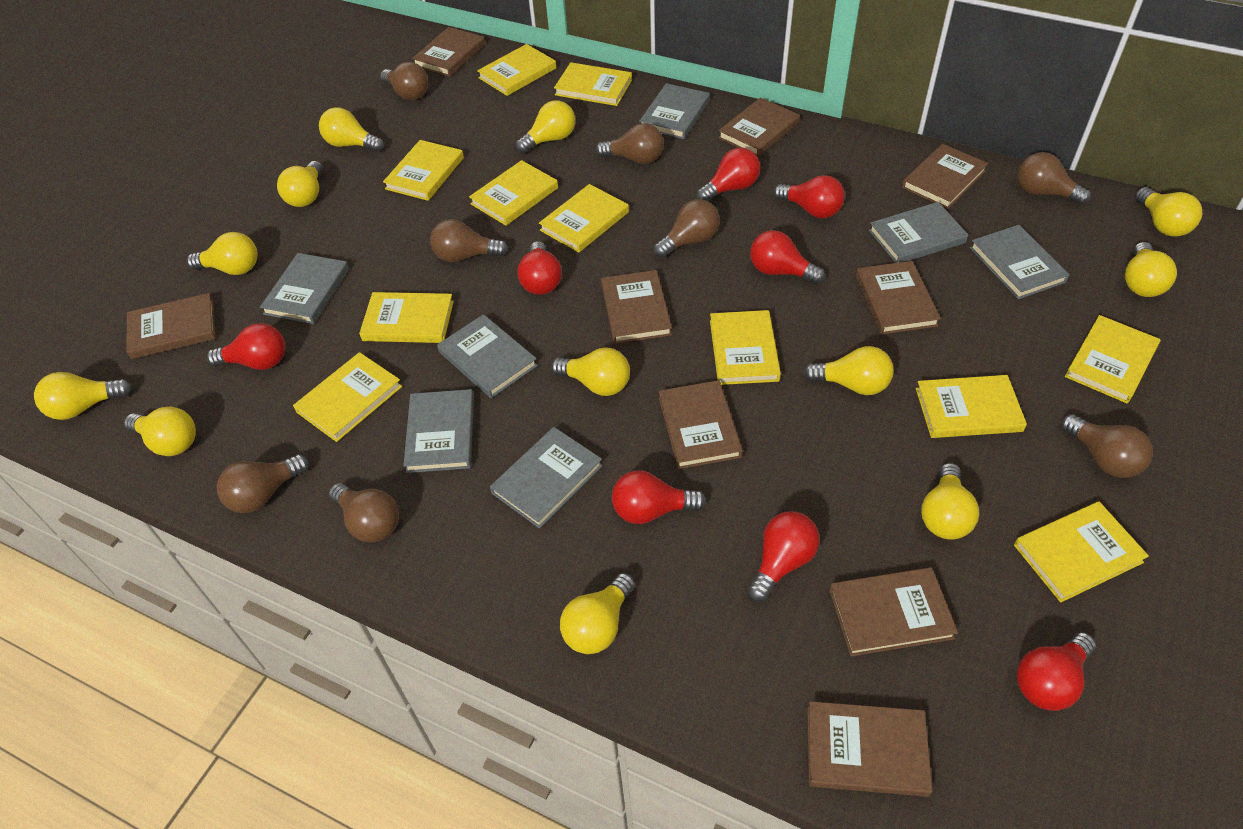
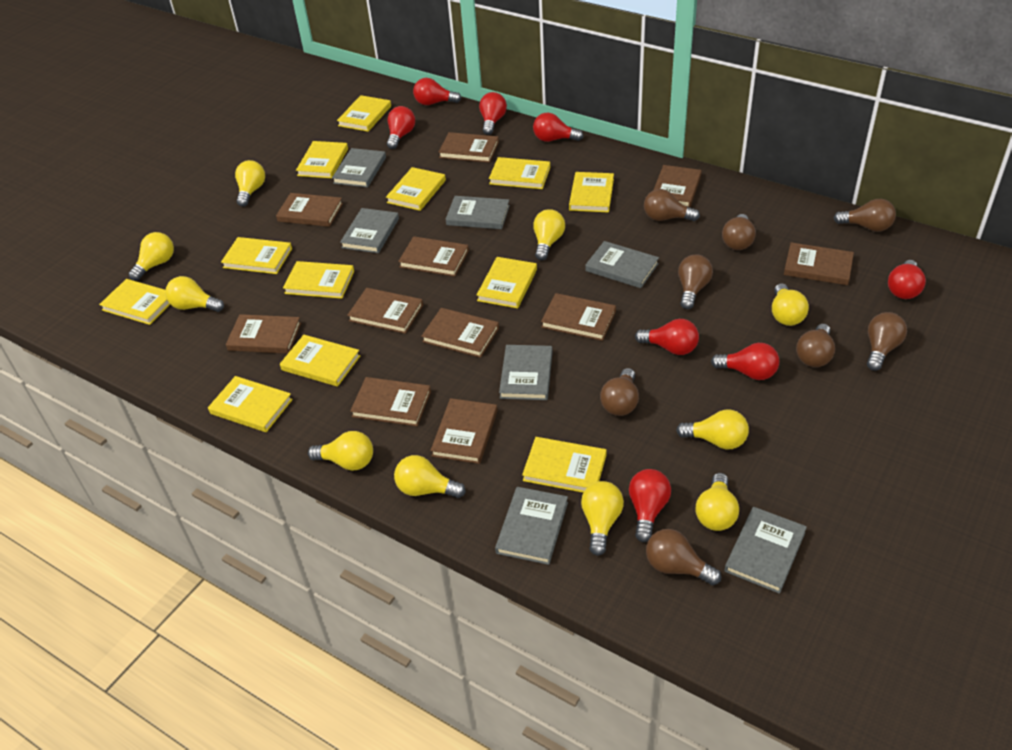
brown book: [126,293,216,359] [412,27,485,77] [601,270,672,344] [658,380,743,469] [718,97,800,157] [807,701,932,797] [829,567,958,656] [856,261,941,334] [902,144,988,209] = 9 -> [226,314,301,354] [276,193,343,227] [347,288,423,334] [350,377,431,426] [398,236,469,277] [421,308,499,358] [430,398,498,464] [438,132,499,163] [541,293,616,341] [654,165,702,208] [784,242,854,285] = 11
yellow book: [293,352,402,442] [359,292,454,343] [383,140,464,201] [469,160,558,226] [477,44,556,96] [539,184,629,253] [554,62,632,106] [710,310,781,385] [916,375,1027,438] [1014,501,1149,602] [1065,315,1161,403] = 11 -> [99,279,170,325] [208,376,293,432] [221,237,292,274] [280,335,360,387] [283,261,354,299] [296,141,348,178] [337,95,391,132] [386,167,446,211] [477,257,537,308] [489,157,550,189] [522,437,606,493] [569,172,614,212] = 12
yellow light bulb: [34,372,132,420] [124,407,196,456] [187,232,258,275] [277,161,323,207] [319,107,384,152] [516,100,575,153] [551,348,630,396] [560,573,635,654] [803,346,894,395] [921,463,979,540] [1125,242,1177,297] [1135,187,1203,237] = 12 -> [129,232,174,281] [165,276,224,312] [235,160,265,207] [308,431,373,471] [394,455,466,498] [533,209,565,260] [581,481,624,556] [676,410,749,450] [696,473,739,531] [772,283,809,326] = 10

